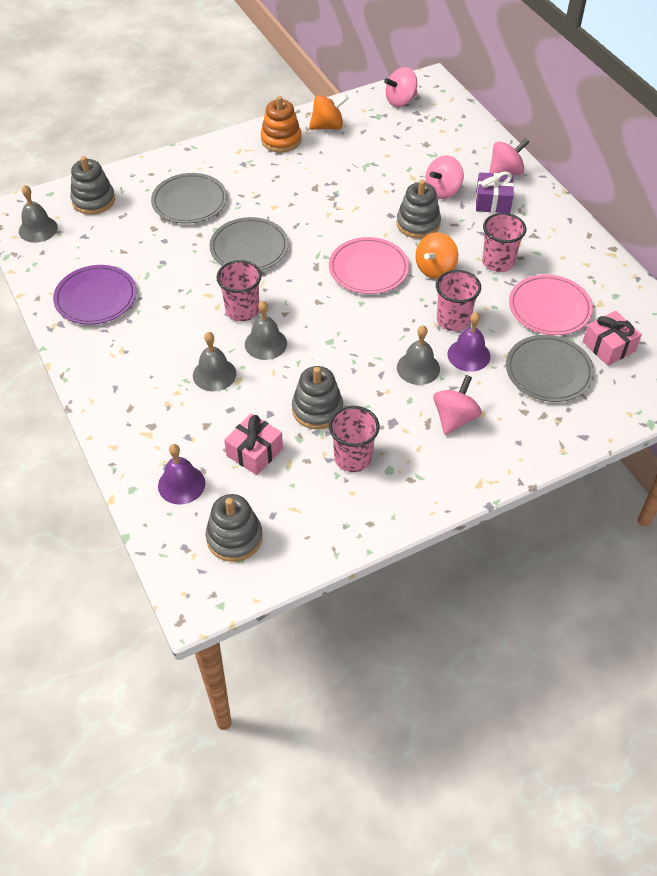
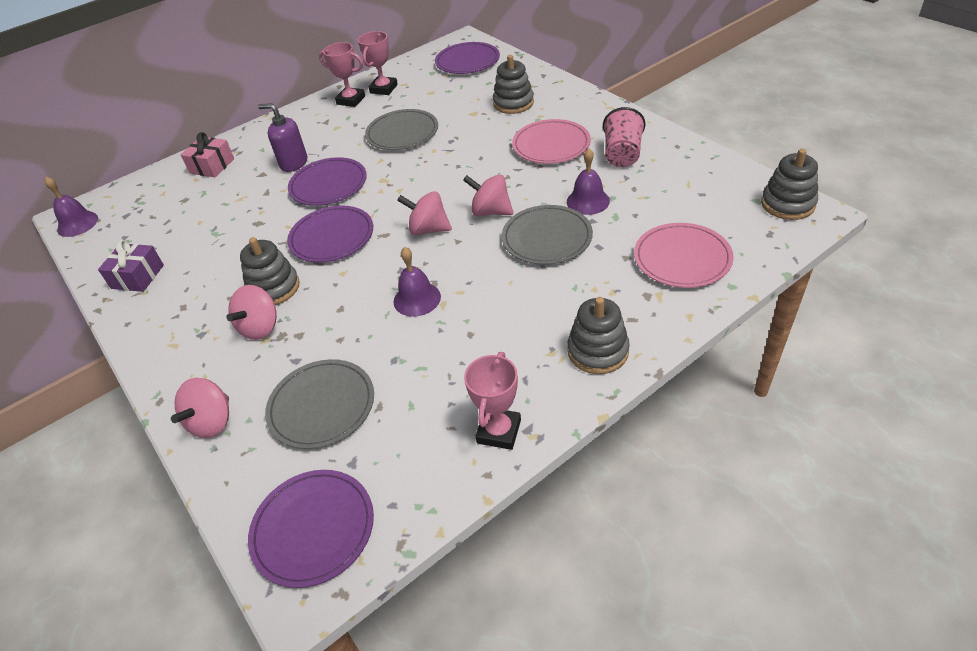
grey bell: [19,185,58,243] [193,332,236,391] [245,301,287,360] [397,326,440,385] = 4 -> none = 0
orange spinning top: [309,94,349,130] [415,232,458,279] = 2 -> none = 0
orange stacking toy: [261,96,301,153] = 1 -> none = 0
pink cup: [216,260,262,321] [329,406,380,472] [436,270,481,331] [482,213,526,272] = 4 -> [603,107,646,167] = 1
pink gift: [224,413,283,475] [583,311,642,366] = 2 -> [181,132,234,177] = 1
pink trophy: none = 0 -> [319,42,365,107] [358,31,398,95] [464,352,521,450] = 3
purple bell: [158,444,205,504] [447,312,490,372] = 2 -> [45,177,98,237] [394,247,441,317] [567,148,610,215] = 3
purple plate: [53,265,137,325] = 1 -> [248,470,374,588] [287,206,373,262] [288,157,367,206] [435,42,500,74] = 4
purple soap dispenser: none = 0 -> [258,103,307,172] = 1

